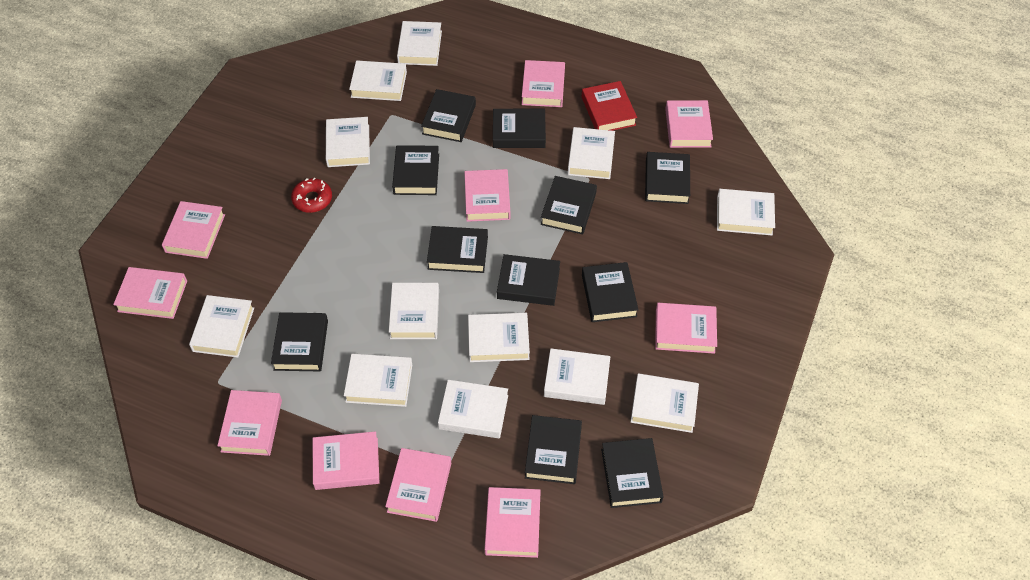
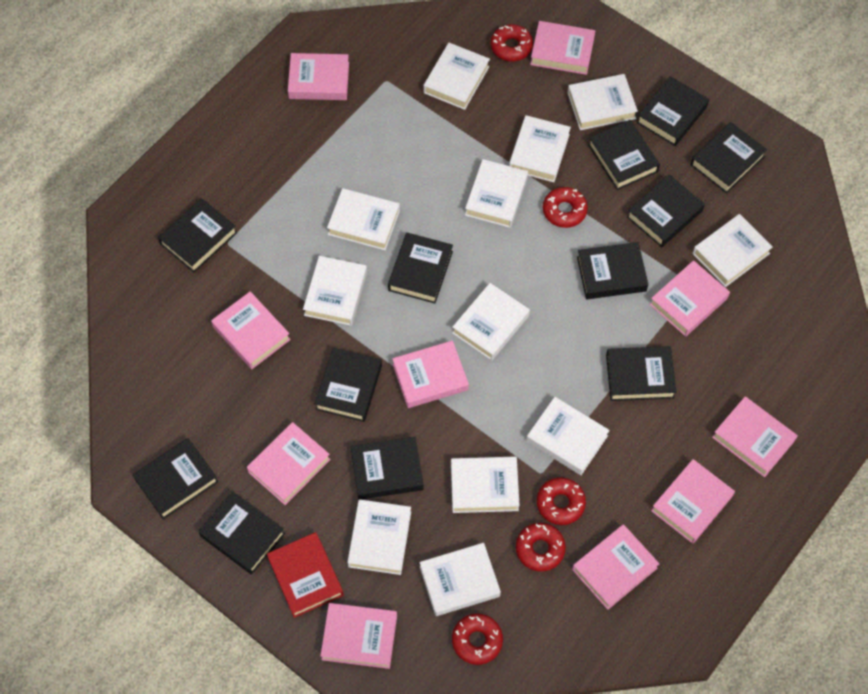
black book: [271,312,328,372] [392,145,439,195] [421,89,476,142] [427,226,488,273] [493,109,546,148] [497,254,560,306] [525,415,582,484] [541,176,597,234] [582,262,639,322] [601,438,664,508] [645,152,690,204] = 11 -> [133,438,218,519] [158,198,237,272] [198,491,285,575] [315,348,382,422] [351,437,424,499] [388,233,453,303] [577,242,649,299] [588,120,660,190] [606,346,676,401] [627,174,705,247] [637,76,709,146] [691,122,767,193] = 12
red donut: [291,177,332,213] = 1 -> [452,614,503,665] [491,24,533,61] [516,523,566,572] [537,478,586,525] [543,187,588,228] = 5

